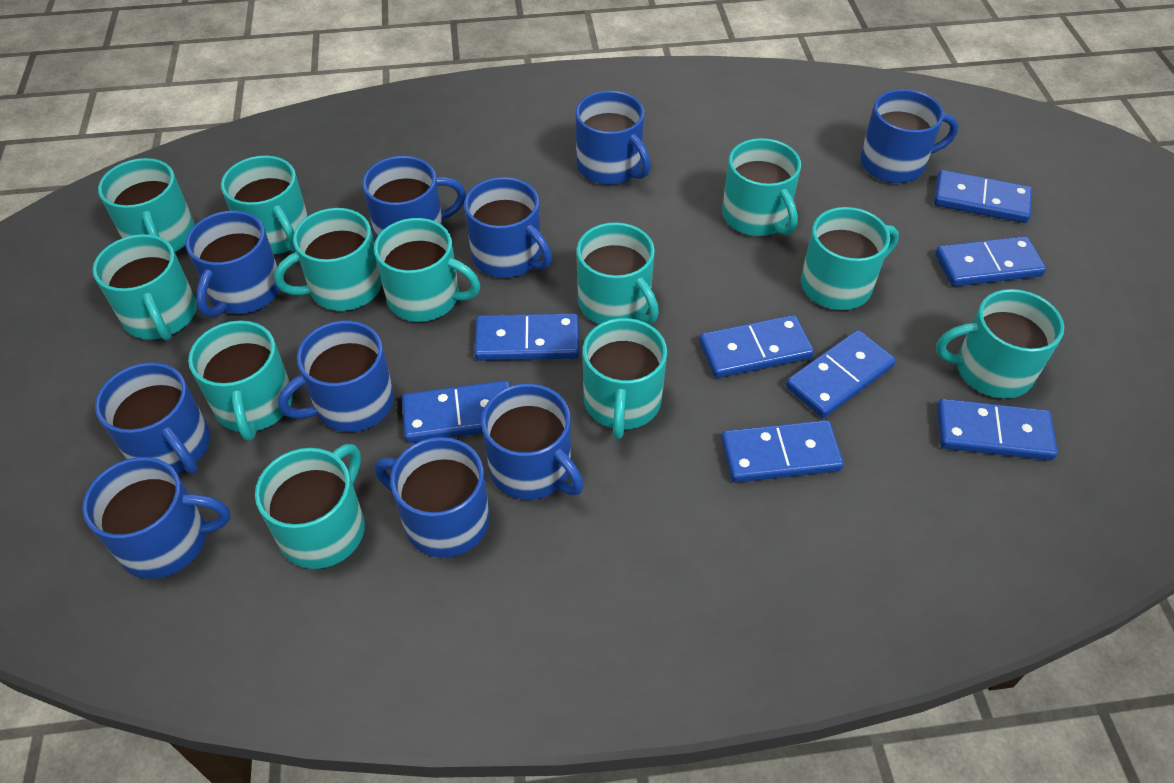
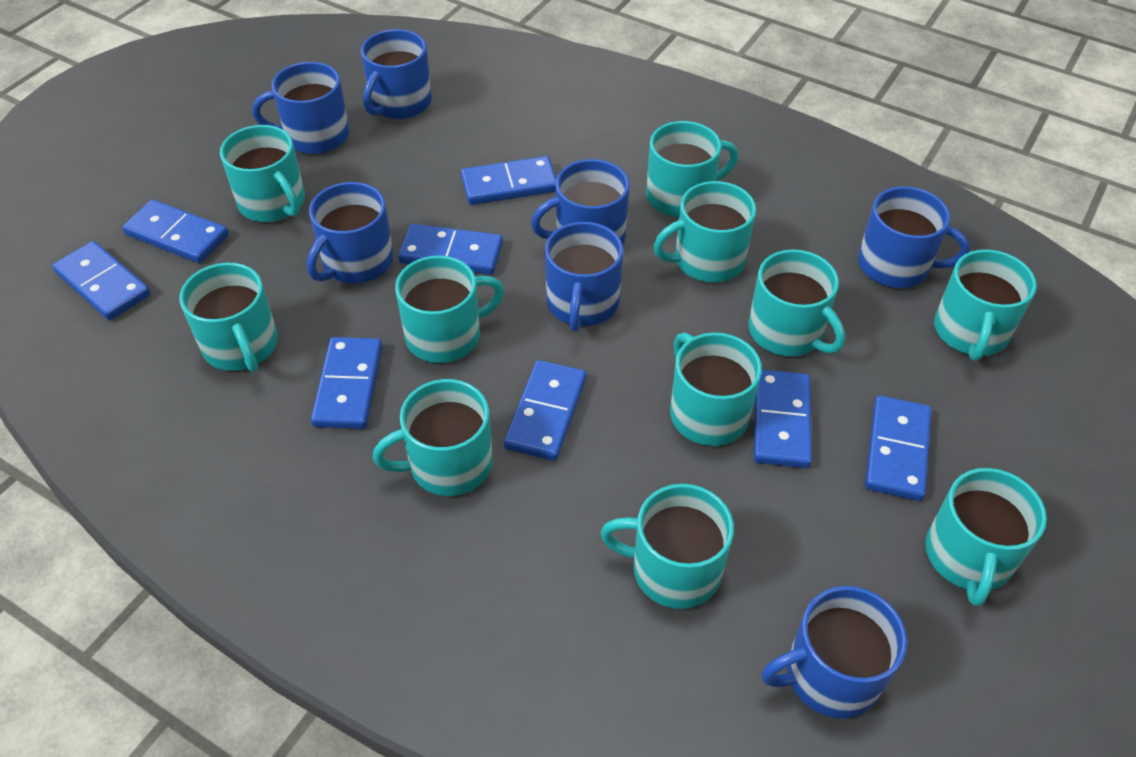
blue mug: [82,457,230,579] [95,362,210,474] [186,211,280,318] [278,321,394,432] [362,156,466,239] [375,437,490,558] [464,177,552,278] [481,383,584,500] [576,91,651,185] [860,89,959,183] = 10 -> [252,62,349,154] [307,182,394,284] [361,29,432,119] [531,159,630,245] [545,222,623,331] [761,586,907,719] [858,187,970,288] = 7
turquoise mug: [93,234,197,341] [98,158,195,252] [188,320,293,441] [221,156,308,254] [255,444,365,569] [274,208,382,311] [374,218,480,322] [577,222,659,324] [583,318,667,439] [722,138,801,236] [801,207,899,310] [936,289,1064,399] = 12 -> [179,263,278,372] [220,125,305,222] [373,379,493,496] [395,255,504,363] [600,484,734,609] [646,121,738,218] [653,181,756,282] [670,332,762,446] [749,249,845,356] [925,468,1047,606] [934,250,1037,361] = 11

